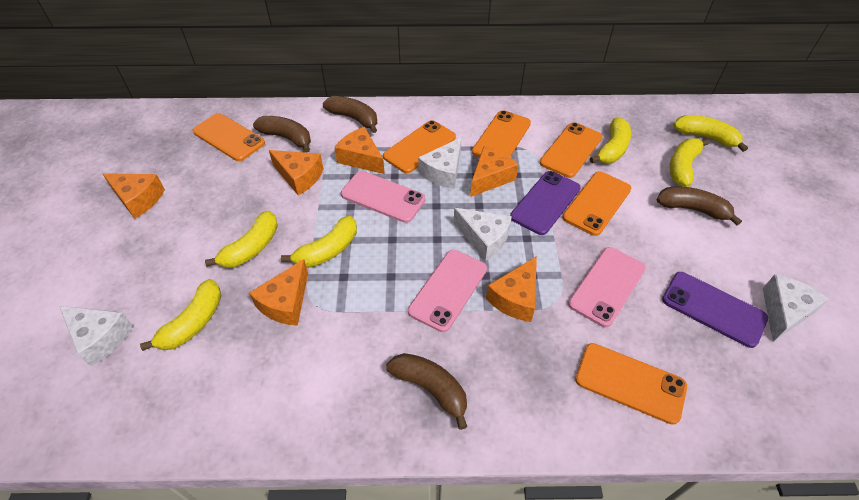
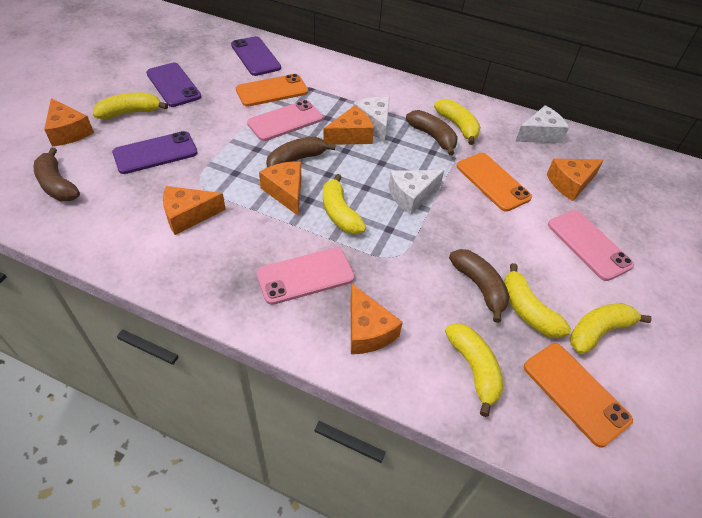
orange phone: [193,113,265,161] [383,120,456,173] [472,110,531,158] [540,122,603,178] [562,172,631,236] [575,343,687,425] = 6 -> [236,74,308,107] [457,153,532,212] [524,343,633,447] = 3
purple phone: [510,171,581,235] [662,272,768,348] = 2 -> [112,131,197,174] [146,63,201,107] [231,36,281,76] = 3
white cheese: [59,306,133,367] [418,138,461,189] [454,208,512,261] [763,274,829,342] = 4 -> [353,97,390,143] [389,170,444,215] [515,105,569,143] = 3

